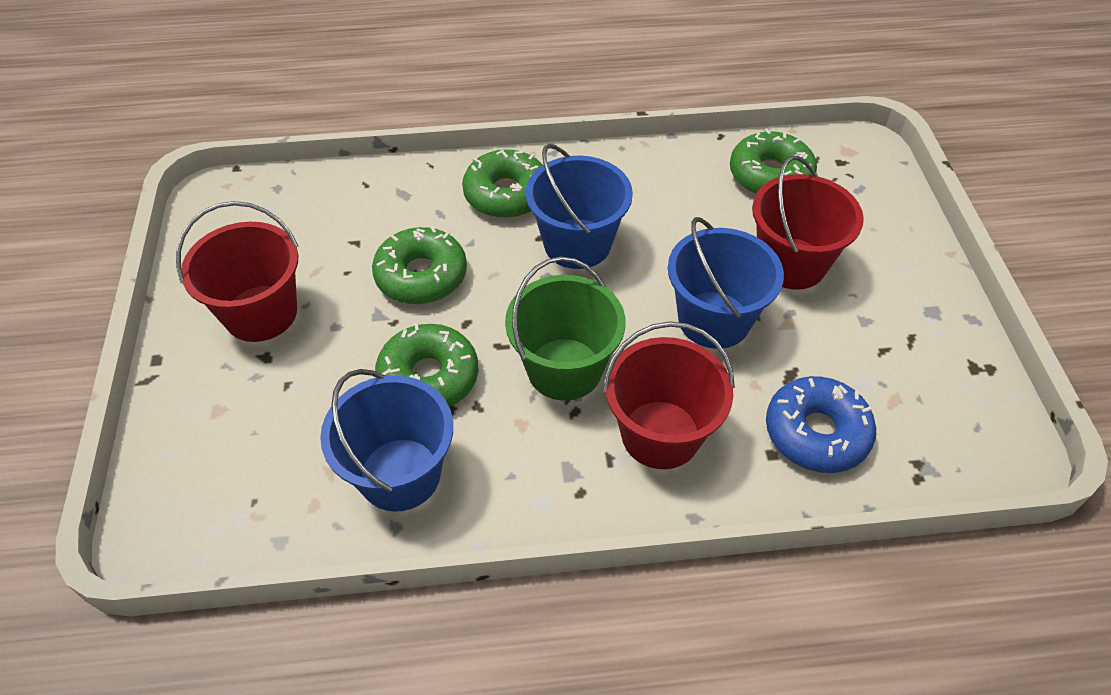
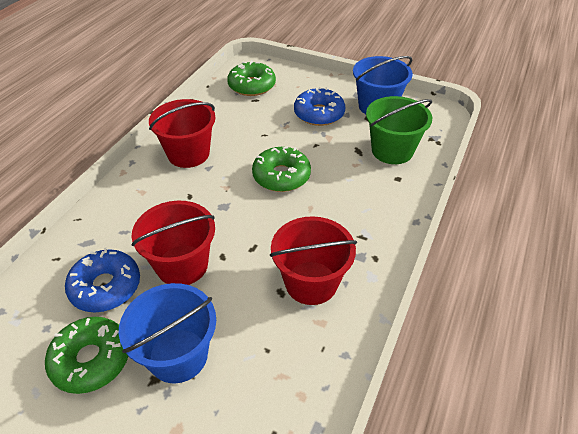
blue bucket: [320,369,453,512] [526,144,633,269] [668,217,784,349] = 3 -> [119,283,216,383] [353,56,413,114] = 2
blue donut: [766,376,876,473] = 1 -> [65,248,140,312] [294,87,345,126] = 2
green donut: [372,226,467,304] [375,322,478,407] [462,149,543,218] [730,128,817,194] = 4 -> [45,317,128,394] [227,60,276,96] [252,146,311,192] = 3

